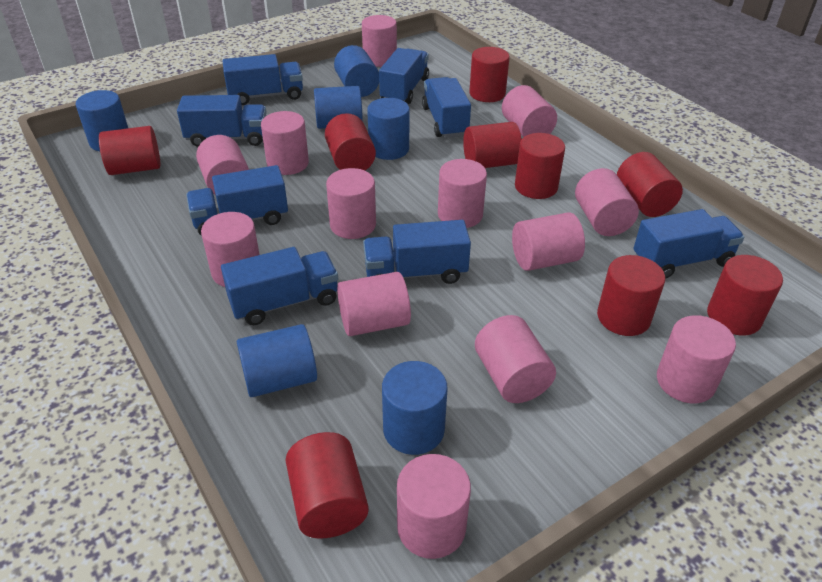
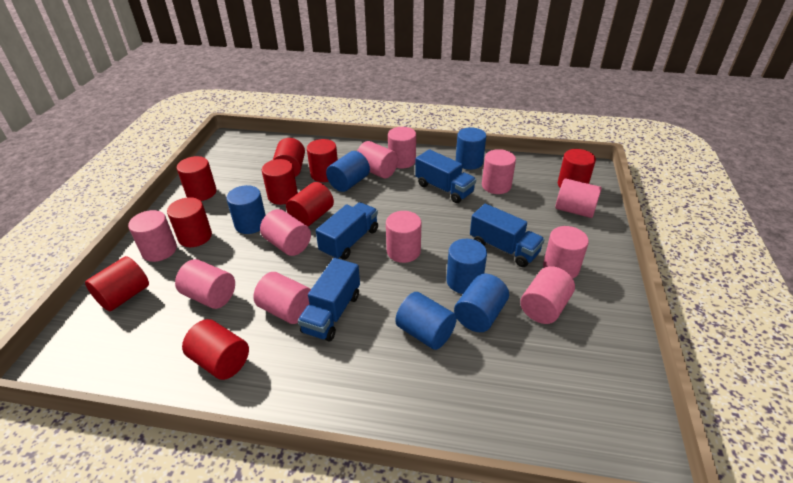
blue truck: [177,95,266,147] [186,165,288,236] [221,247,338,325] [223,54,303,105] [363,220,471,284] [379,48,429,104] [422,77,471,138] [633,209,744,279] = 8 -> [298,258,360,342] [316,202,378,260] [415,149,476,203] [470,204,545,267] = 4
pink cylinder: [196,135,249,195] [201,212,260,287] [261,111,309,175] [326,168,376,239] [337,272,411,336] [362,15,397,67] [397,454,471,559] [438,159,487,228] [475,315,556,403] [502,85,557,137] [512,212,585,271] [575,168,639,236] [657,315,736,403] = 13 -> [128,210,177,262] [175,259,235,309] [253,272,311,324] [260,209,311,256] [357,141,398,179] [386,211,422,263] [388,127,416,169] [482,149,516,194] [520,266,575,324] [543,226,589,278] [555,178,602,218] = 11

